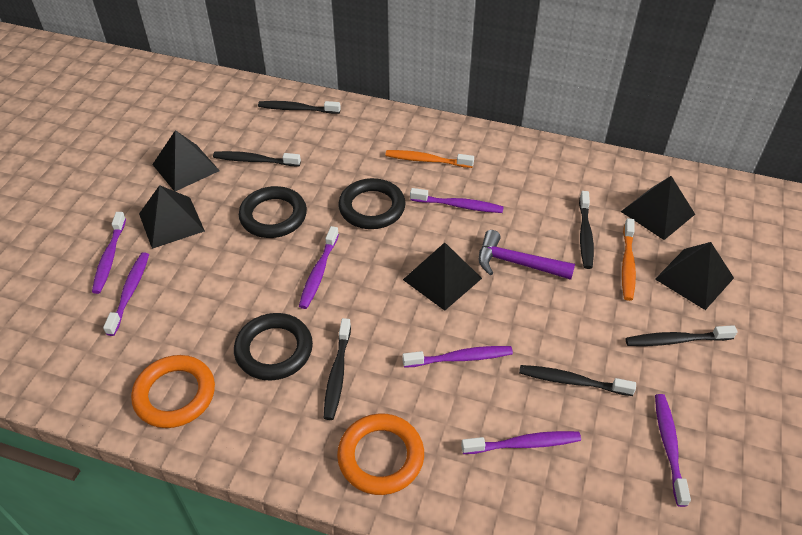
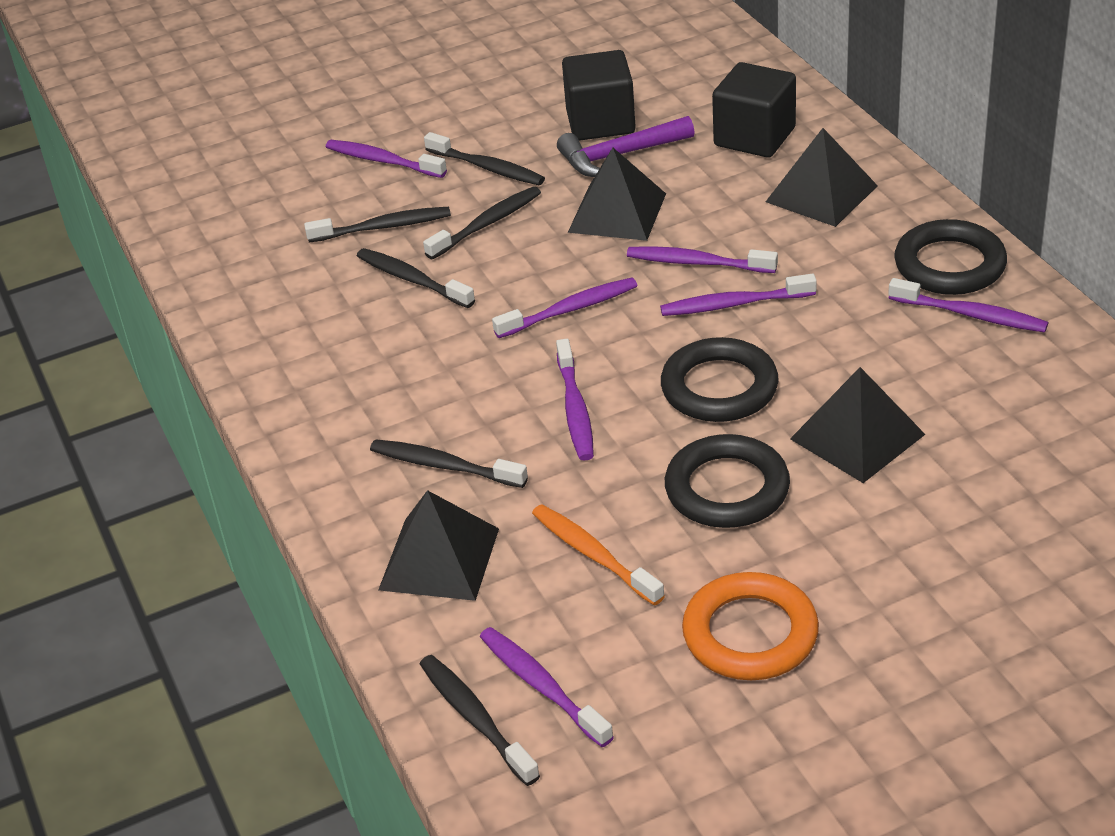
black cube: none = 0 -> [562,50,636,141] [712,62,796,158] = 2
black pyramid: [139,185,205,249] [152,130,220,191] [403,242,482,311] [621,176,695,240] [655,242,734,310] = 5 -> [378,490,499,601] [568,148,666,241] [766,128,878,227] [790,367,926,483] = 4
orange ring: [131,355,215,428] [337,413,424,495] = 2 -> [682,572,819,680] = 1
orange toothbrush: [385,150,474,168] [622,218,636,301] = 2 -> [532,504,665,606] = 1

